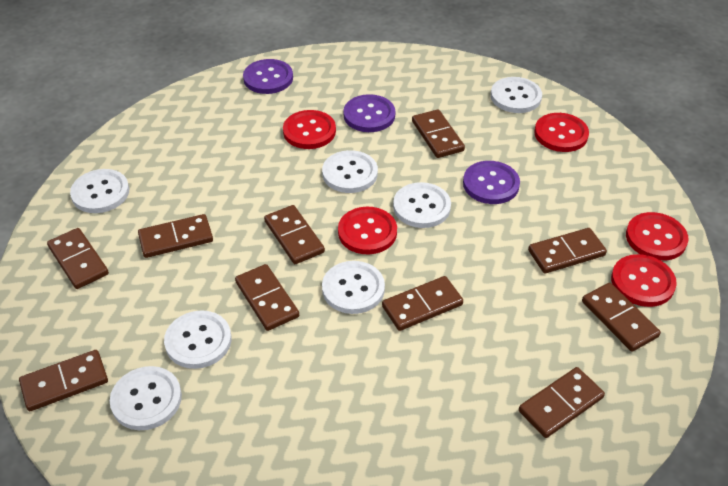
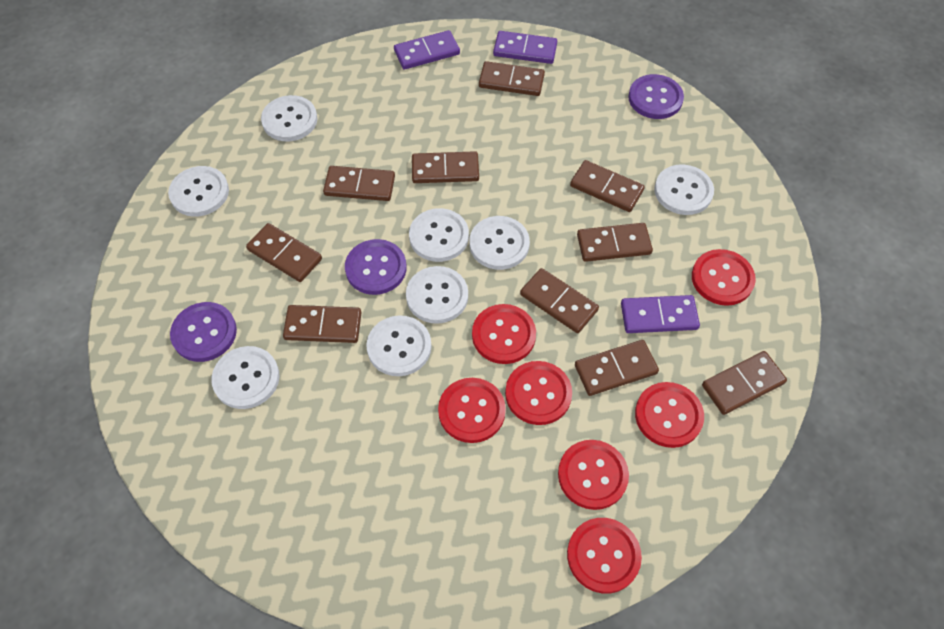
purple domino: none = 0 -> [394,30,460,69] [493,31,557,64] [621,295,700,333] = 3
red button: [283,110,336,149] [338,207,397,254] [534,113,589,152] [611,254,677,307] [626,212,688,261] = 5 -> [438,378,506,443] [472,304,536,364] [505,361,572,425] [558,440,629,510] [567,518,642,594] [635,382,704,448] [692,249,756,306] = 7
white button: [70,169,129,213] [110,366,182,430] [164,310,232,369] [322,150,378,193] [322,261,385,314] [393,182,451,228] [491,77,542,113] = 7 -> [168,166,229,217] [211,346,280,409] [261,95,317,141] [366,316,432,376] [406,266,468,324] [409,208,469,262] [470,216,530,270] [654,164,714,215] = 8

